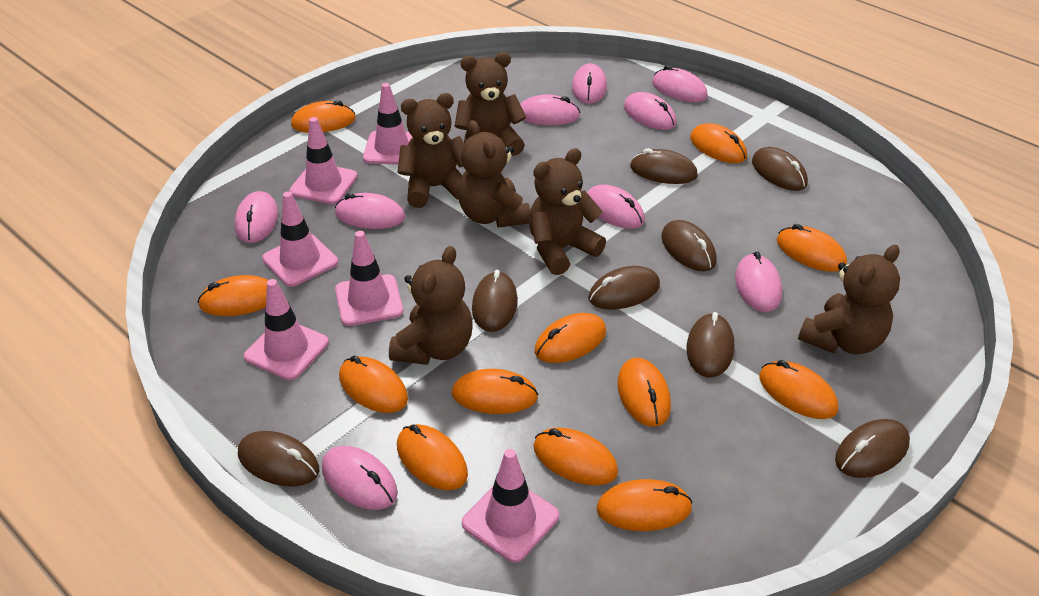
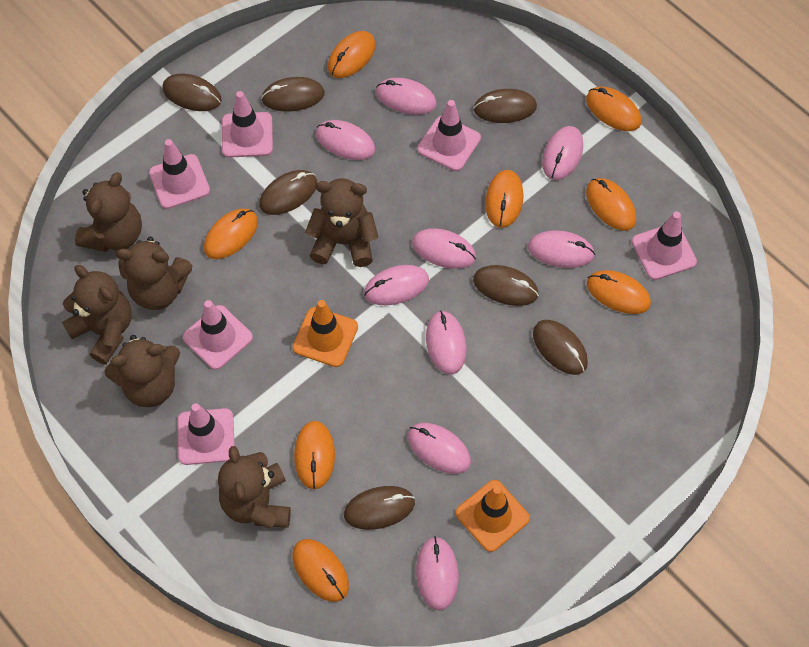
brown mouse: [238,431,319,487] [472,270,518,332] [588,266,660,310] [630,148,698,184] [661,220,717,271] [686,312,734,377] [752,147,808,191] [835,419,910,478] = 8 -> [162,74,222,111] [259,170,317,215] [261,77,325,112] [344,486,415,530] [473,265,539,306] [474,89,537,123] [533,320,588,375] = 7
orange mouse: [198,275,268,316] [291,100,356,133] [339,356,408,413] [397,424,468,490] [452,369,538,414] [533,428,618,485] [535,313,606,363] [596,479,693,531] [617,358,671,427] [690,123,747,163] [759,360,838,419] [777,224,847,272] = 12 -> [204,209,258,259] [292,539,349,602] [294,421,335,489] [328,31,376,78] [485,170,524,228] [586,86,641,131] [586,178,636,231] [587,270,651,314] = 8
orange traffic cone: none = 0 -> [293,300,358,367] [456,480,530,552] = 2

